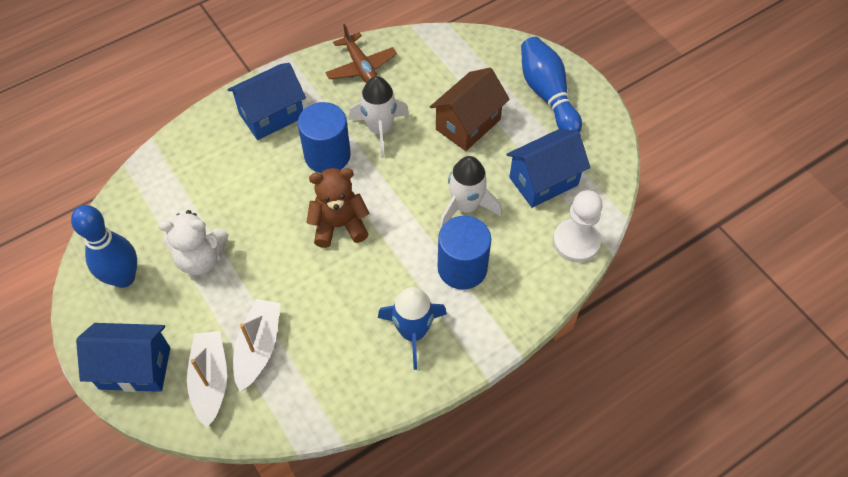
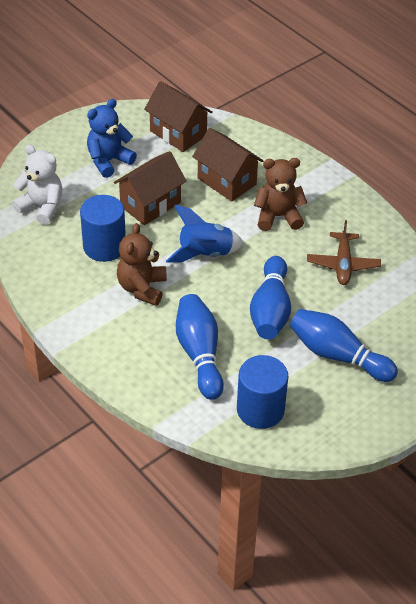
blue bowling pin: [71,205,137,288] [521,37,582,133] = 2 -> [176,294,224,400] [250,256,291,339] [290,309,398,382] = 3
blue house: [76,323,170,392] [227,63,306,140] [506,129,590,208] = 3 -> none = 0
blue teddy bear: none = 0 -> [87,99,137,178] = 1
brown house: [430,68,510,151] = 1 -> [114,151,186,225] [144,81,213,152] [192,128,263,202] = 3
brown teddy bear: [306,168,370,248] = 1 -> [117,223,167,306] [254,158,307,231] = 2
white boat: [187,331,227,428] [233,299,281,392] = 2 -> none = 0
white pawn: [553,190,603,262] = 1 -> none = 0
white rocket: [349,76,409,158] [439,156,502,229] = 2 -> none = 0

